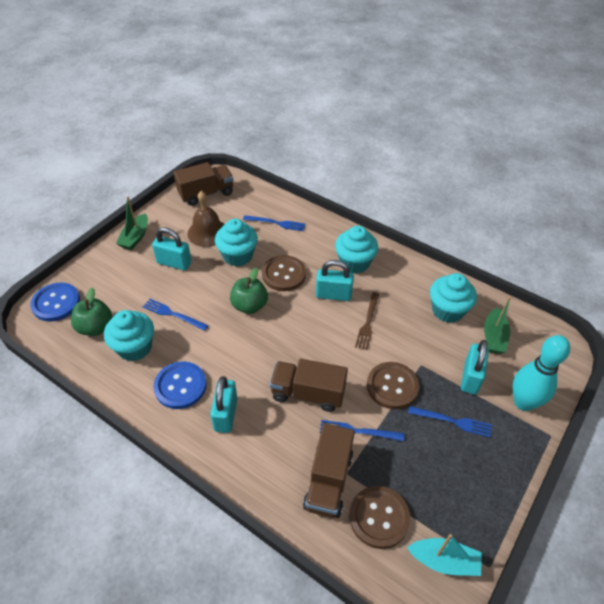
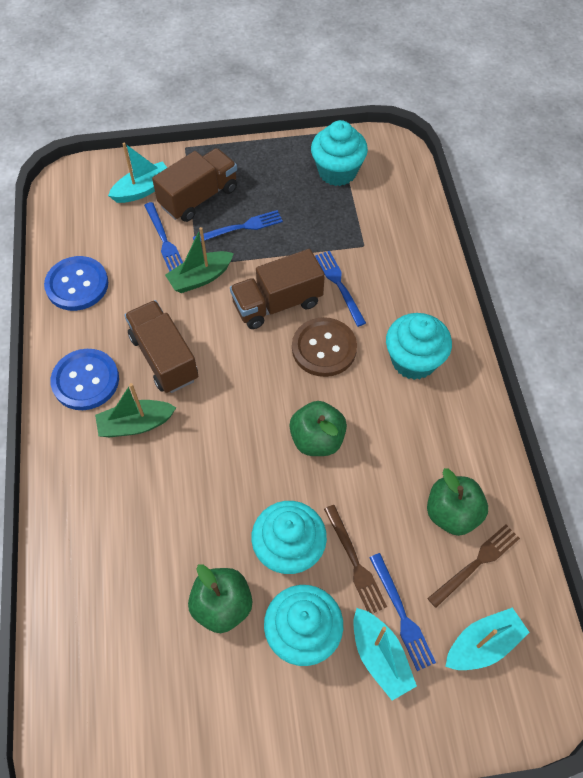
brown bell: [187,191,225,247] = 1 -> none = 0
brown button: [262,255,306,291] [349,486,410,549] [367,362,419,409] = 3 -> [292,317,357,377] = 1
brown fork: [355,292,379,350] = 1 -> [324,505,387,614] [427,524,520,608] = 2
green apple: [71,287,112,336] [230,268,268,314] = 2 -> [188,564,252,633] [289,401,347,456] [427,468,488,536] = 3
turquoise boat: [407,534,482,576] = 1 -> [108,142,167,203] [354,608,417,701] [445,607,530,670] = 3
turquoise bowling pin: [513,335,570,411] = 1 -> none = 0
turquoise padlock: [152,227,192,271] [210,376,238,433] [316,260,354,301] [461,340,489,395] = 4 -> none = 0

